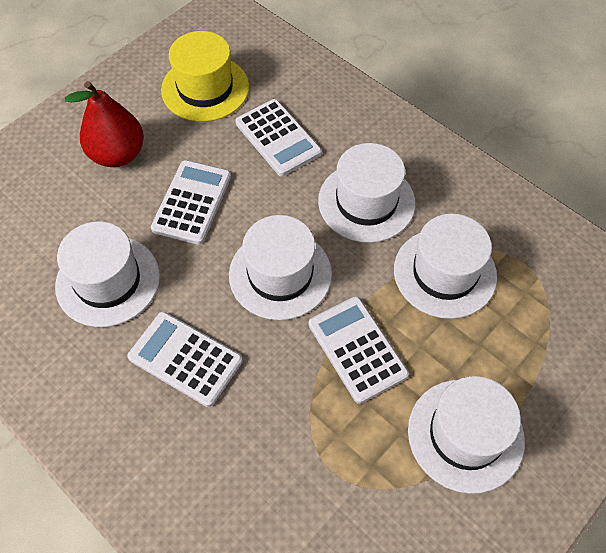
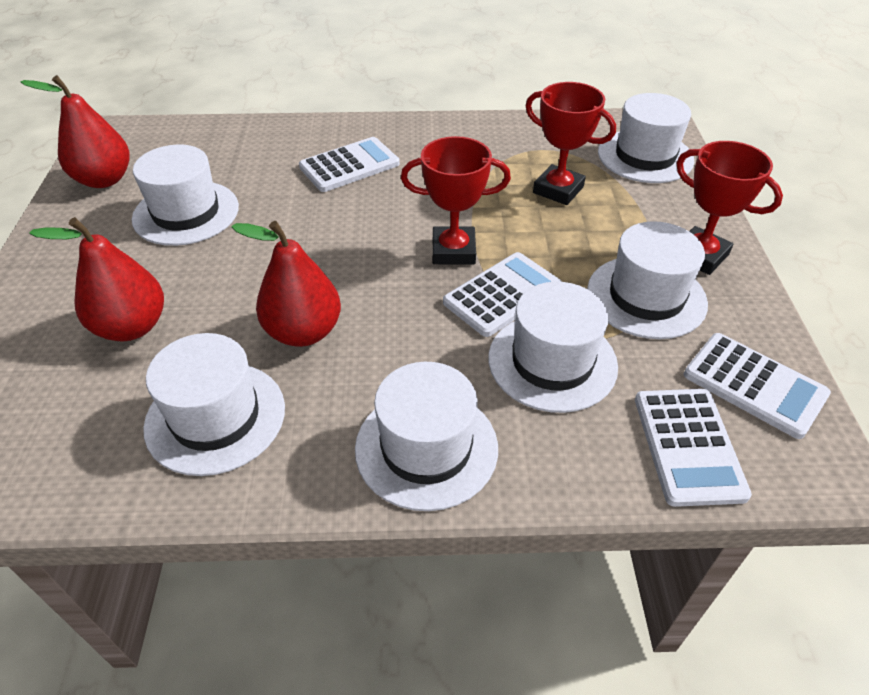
red pear: [65,81,144,167] = 1 -> [20,75,130,188] [29,217,164,341] [231,221,341,347] = 3
red trophy: none = 0 -> [401,136,511,265] [526,82,616,205] [676,141,783,275] = 3
white hat: [55,222,160,327] [229,215,332,320] [318,143,415,243] [394,214,497,319] [408,376,525,494] = 5 -> [132,145,239,246] [143,333,285,476] [355,362,498,511] [488,282,618,413] [587,221,708,339] [598,93,694,183] = 6
yellow hat: [161,31,249,122] = 1 -> none = 0

